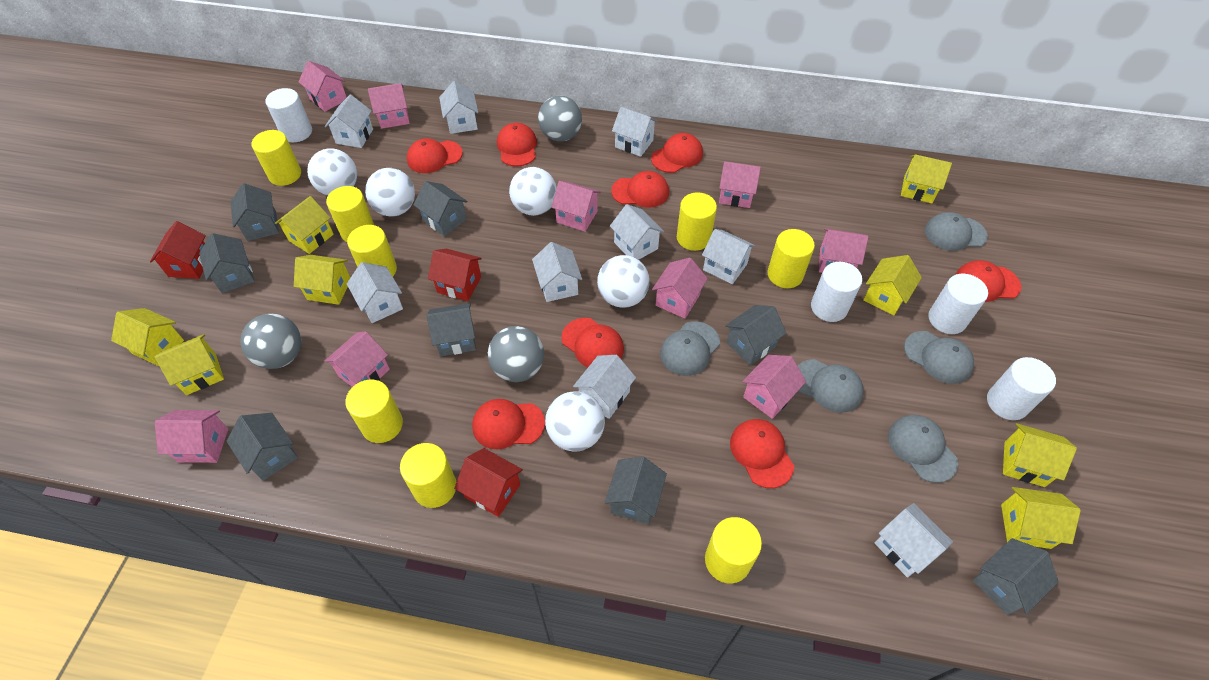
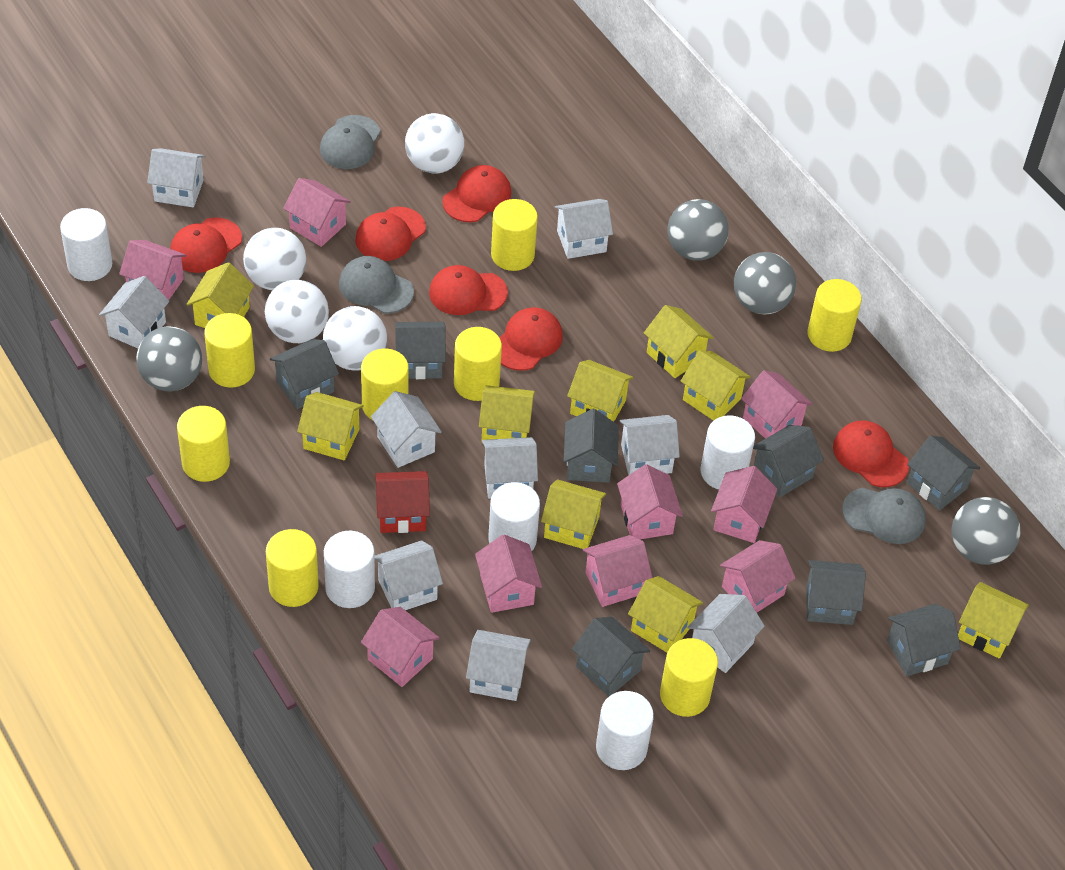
grey ball: [241,314,302,369] [488,326,544,382] [538,96,582,142] = 3 -> [136,326,202,391] [667,199,729,261] [734,252,796,315] [951,497,1020,565] = 4
grey cap: [660,321,720,376] [798,359,864,413] [888,415,958,483] [904,331,974,384] [925,212,988,251] = 5 -> [320,115,381,169] [339,256,414,314] [842,488,926,544] = 3
red cap: [407,138,463,173] [472,399,545,449] [497,123,537,166] [561,318,624,368] [611,171,669,208] [651,133,703,173] [730,419,794,488] [955,260,1021,302] = 8 -> [170,217,242,273] [355,207,426,261] [429,265,508,315] [442,165,511,222] [500,307,563,371] [833,421,909,487] = 6
red house: [150,221,206,279] [428,249,482,301] [454,448,523,517] = 3 -> [375,471,430,533] = 1
white ball: [307,148,357,195] [365,168,415,217] [509,167,557,216] [545,392,605,452] [597,255,650,308] = 5 -> [243,228,306,290] [265,280,329,343] [323,306,387,371] [405,113,464,173] = 4
white cylinder: [265,88,312,142] [811,262,862,322] [929,274,988,334] [987,357,1056,420] = 4 -> [60,208,112,281] [324,531,375,608] [488,482,540,551] [596,691,654,770] [701,415,755,490] = 5
yellow house: [111,308,184,366] [154,334,224,395] [275,196,334,254] [294,255,350,305] [863,255,922,315] [901,154,952,203] [1001,487,1081,549] [1003,423,1077,487] = 8 -> [186,262,254,328] [297,392,364,460] [479,385,535,442] [541,479,606,549] [567,360,634,422] [628,576,703,652] [644,305,714,378] [681,350,751,421] [958,582,1029,659] = 9

